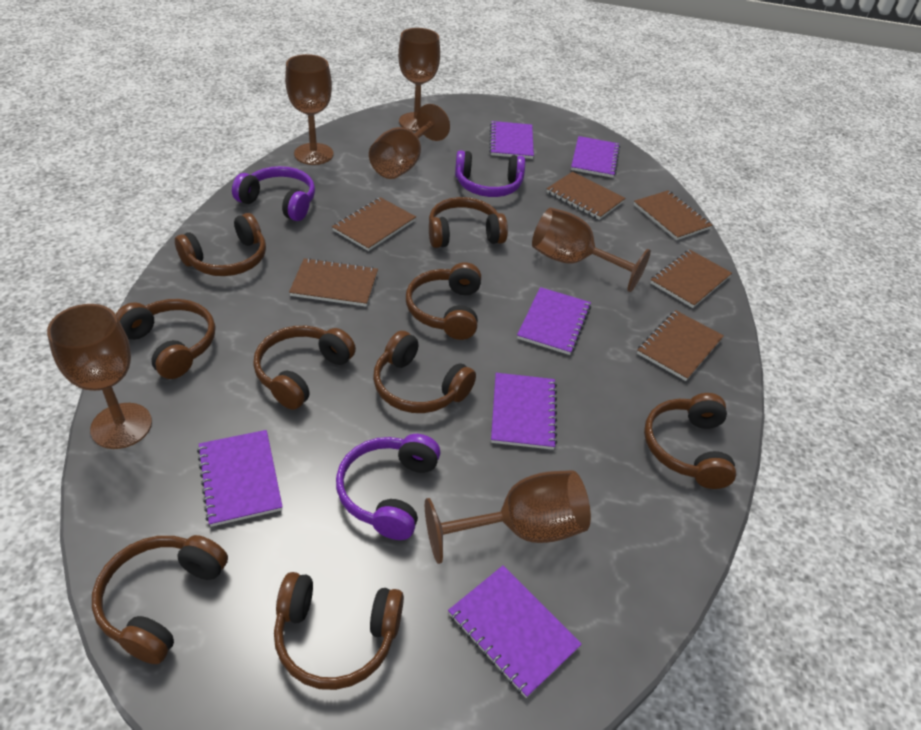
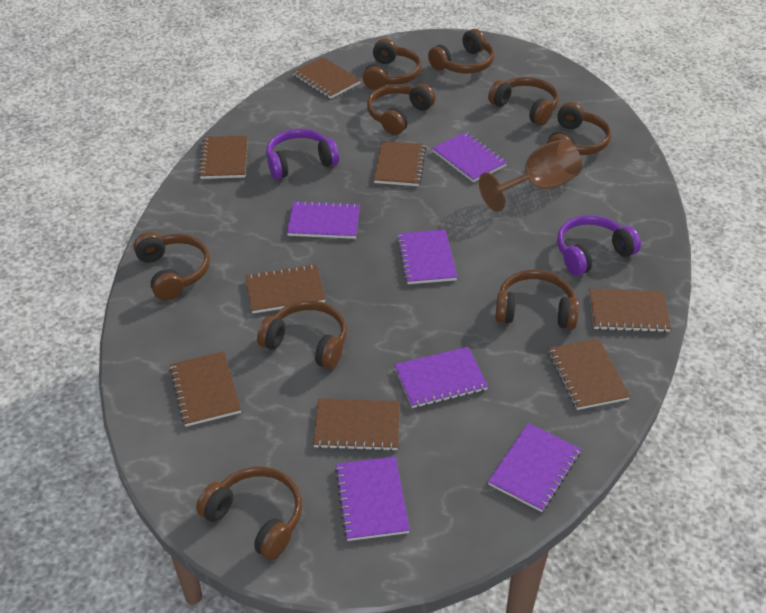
brown goblet: [47,304,152,449] [285,54,334,165] [369,104,450,179] [398,28,440,132] [425,470,591,564] [532,208,651,292] = 6 -> [479,139,582,212] = 1
brown notebook: [289,258,378,307] [332,197,416,251] [546,172,625,220] [634,190,712,240] [637,310,724,381] [650,250,732,308] = 6 -> [169,351,241,427] [198,136,248,179] [245,264,326,313] [293,57,361,99] [313,398,400,451] [374,141,426,186] [548,338,631,410] [589,289,671,333] = 8
purple headphones: [232,166,315,221] [336,434,441,540] [455,150,525,197] = 3 -> [266,129,339,179] [557,215,641,276] = 2

